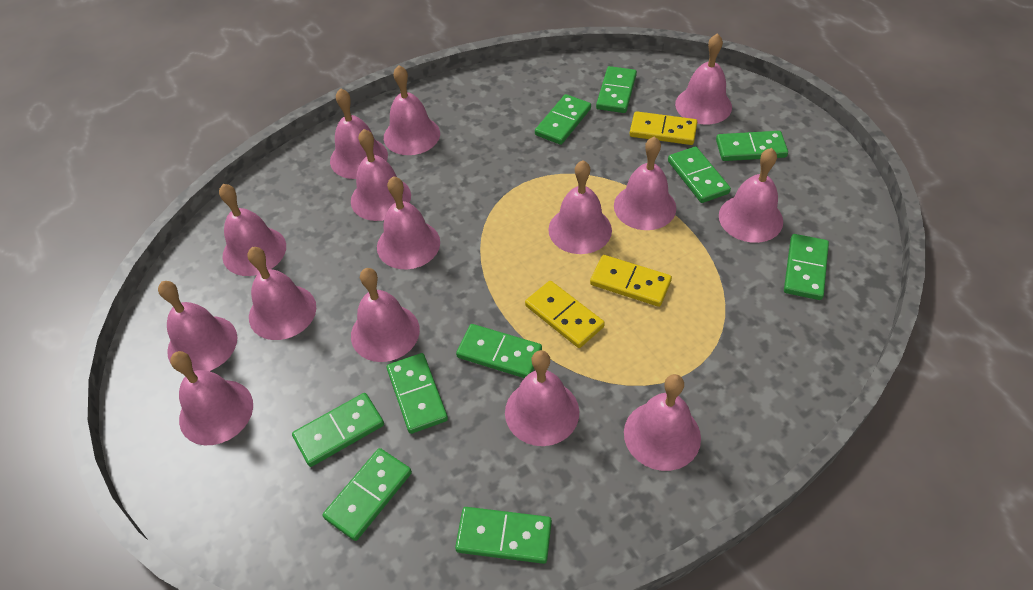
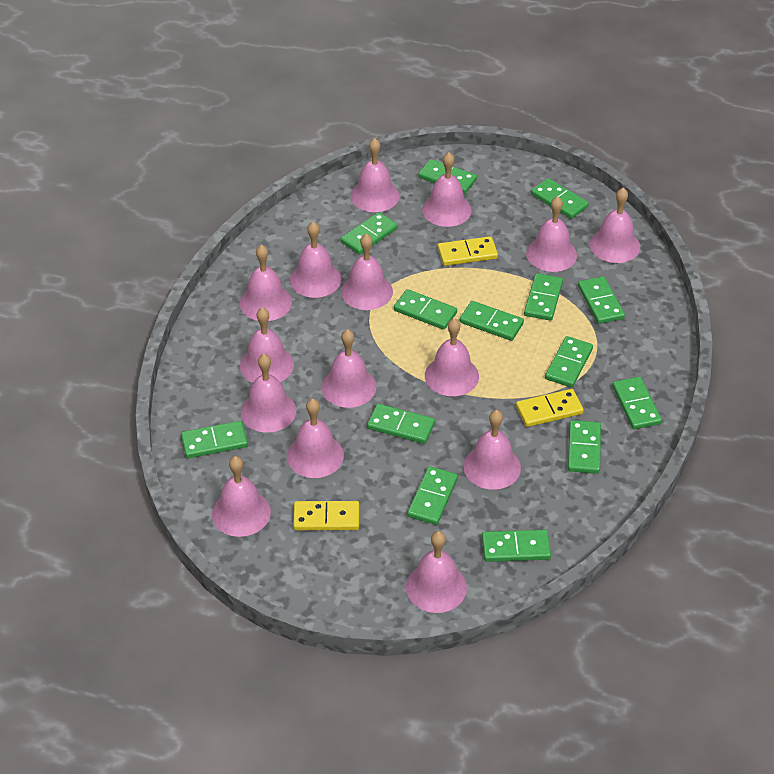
green domino: [292,393,384,467] [323,448,412,541] [387,353,448,434] [455,507,552,564] [456,324,542,378] [535,94,591,145] [596,66,637,113] [668,146,731,203] [716,131,788,161] [784,234,829,300] = 10 -> [181,421,248,458] [341,212,398,254] [367,404,435,444] [394,289,457,330] [407,466,458,525] [418,159,477,194] [460,301,524,341] [482,530,551,562] [524,273,563,321] [531,178,589,219] [545,336,593,388] [568,420,601,474] [578,276,625,324] [612,377,662,429] = 14

